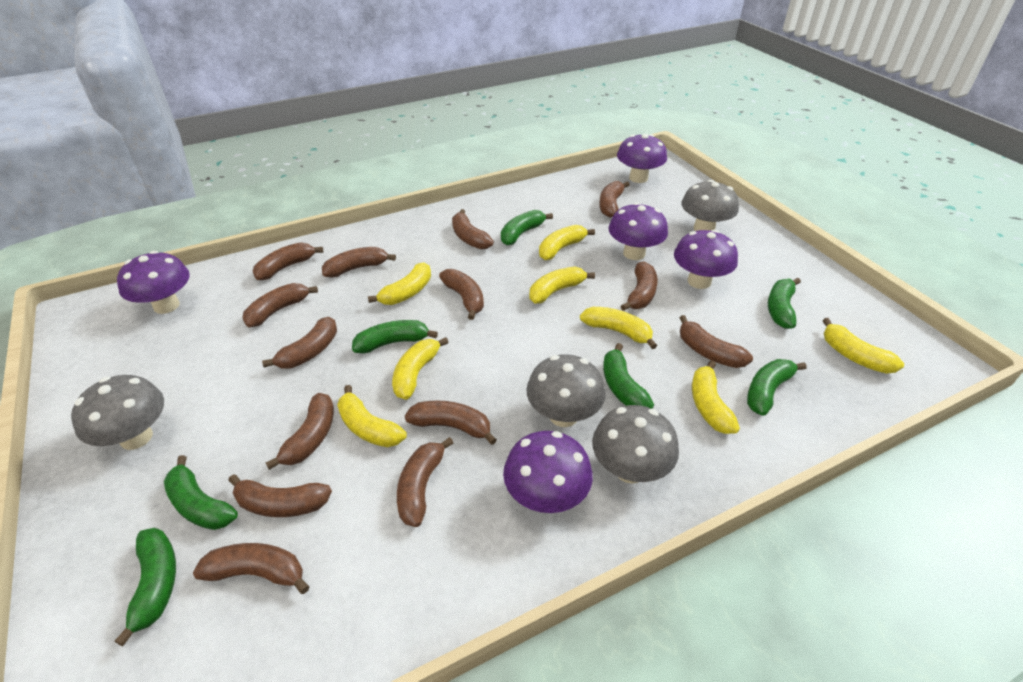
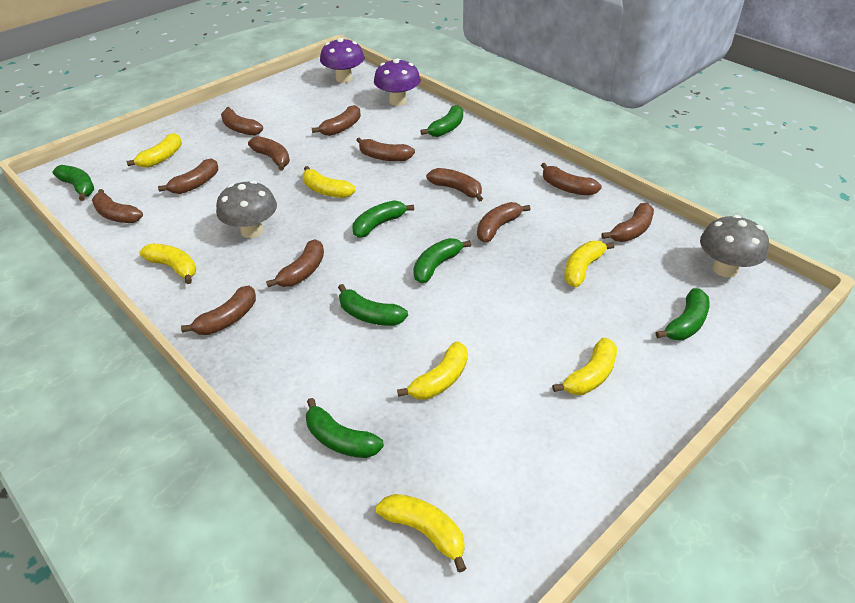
brown banana: [193,543,309,594] [228,474,332,517] [243,283,318,327] [253,242,323,280] [262,317,337,369] [265,393,334,470] [322,247,396,278] [397,437,453,527] [405,401,497,445] [439,269,484,320] [452,209,494,249] [599,181,630,218] [621,261,658,311] [680,315,753,368] = 14 -> [92,189,143,223] [158,158,218,194] [181,286,256,335] [221,107,263,136] [248,136,290,171] [266,239,324,287] [312,105,361,136] [356,137,415,161] [426,168,483,202] [477,202,531,242] [541,163,602,196] [601,202,654,242] = 12
grey mushroom: [71,375,164,450] [526,354,606,427] [592,405,679,483] [681,180,739,231] = 4 -> [216,181,277,238] [700,215,769,277] = 2
purple mushroom: [117,251,190,314] [503,431,593,513] [608,202,668,260] [617,134,667,183] [674,229,738,289] = 5 -> [320,38,365,83] [374,58,421,106] = 2
yellow banana: [337,385,407,447] [368,262,431,305] [392,337,449,400] [529,266,595,303] [539,225,595,260] [580,307,657,349] [692,360,740,434] [823,318,904,374] = 8 -> [126,133,182,168] [139,244,196,284] [303,166,356,198] [376,494,467,573] [397,341,468,400] [552,337,617,395] [565,241,614,287] = 7

